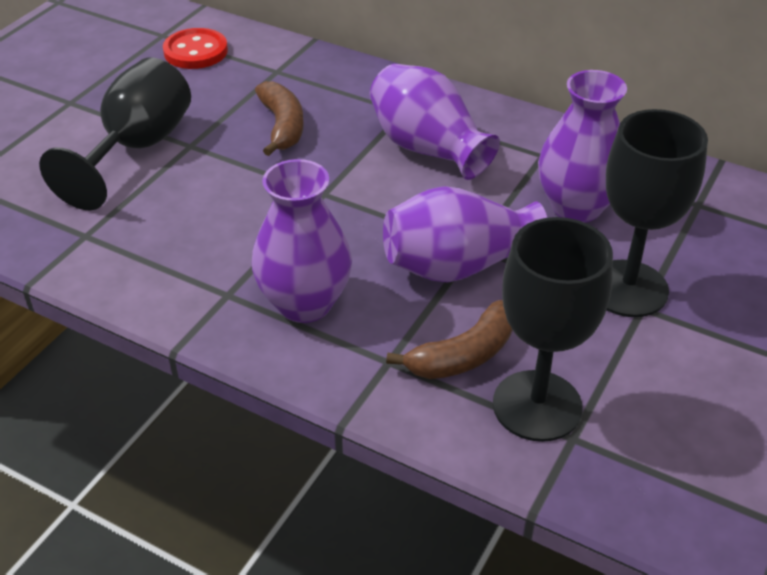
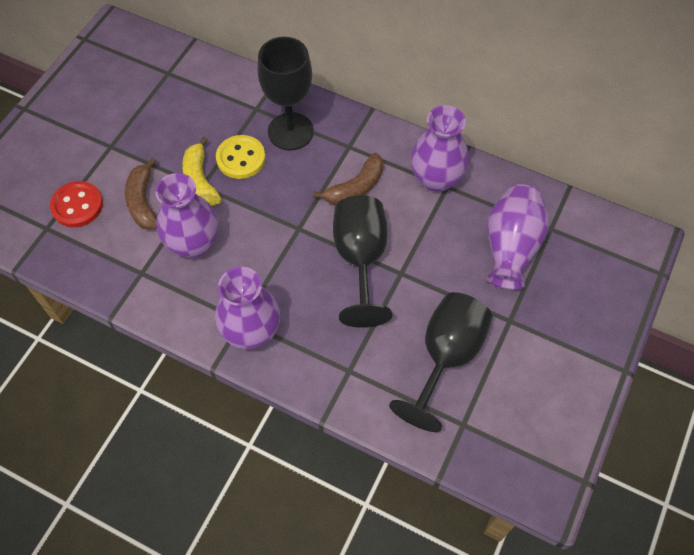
yellow banana: none = 0 -> [182,137,222,206] = 1
yellow button: none = 0 -> [216,135,266,179] = 1

